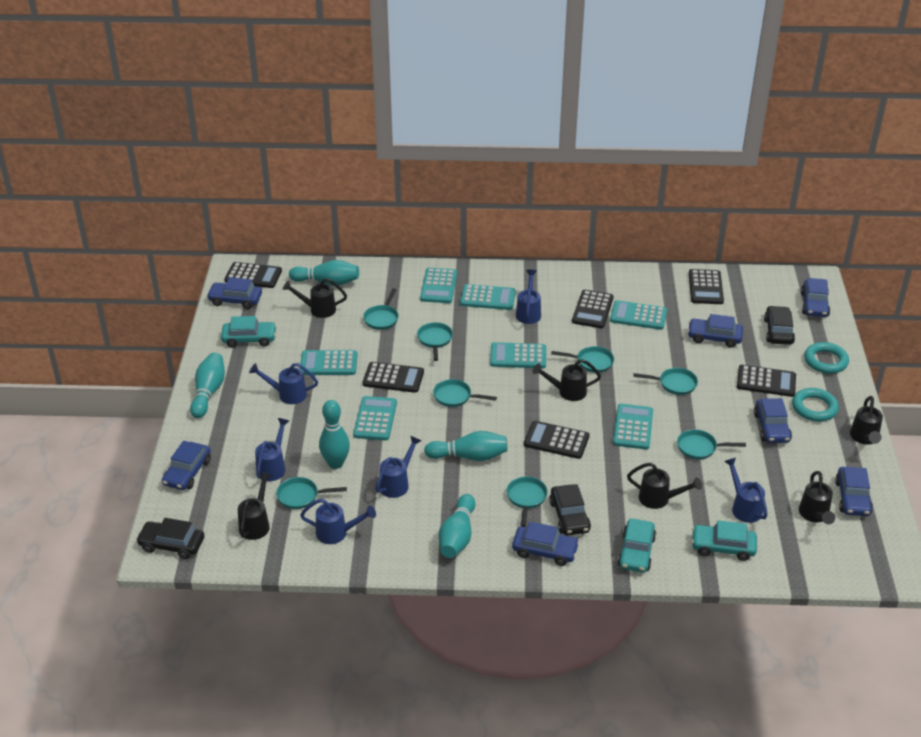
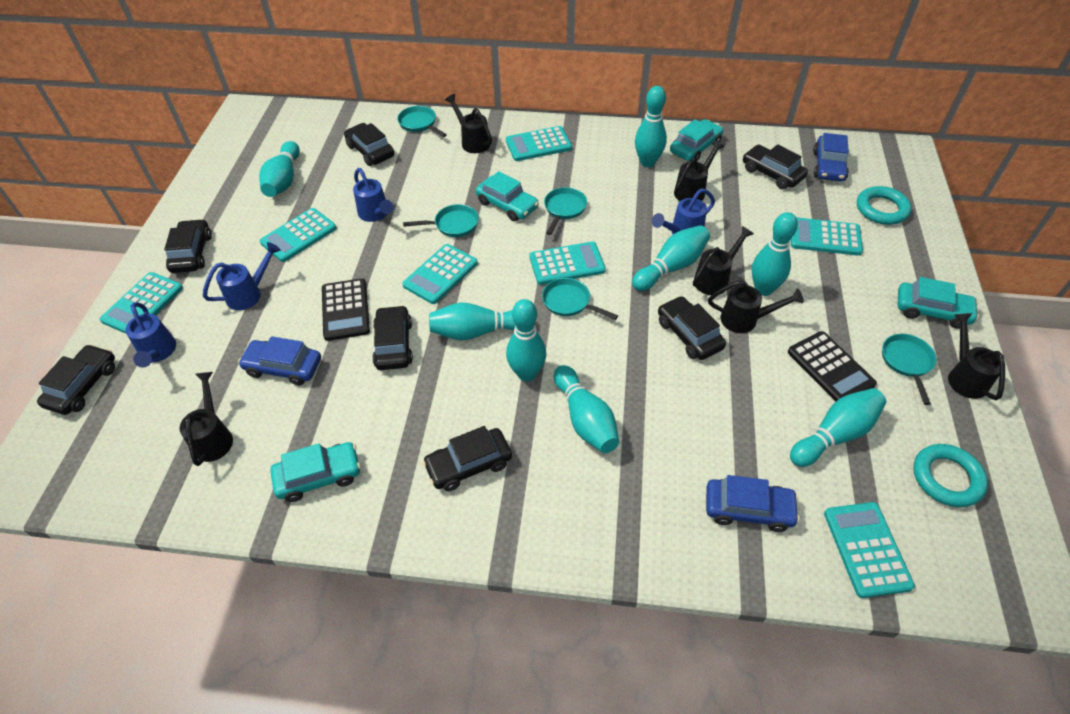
black calculator: [224,262,282,288] [363,362,424,393] [524,421,589,459] [572,290,614,328] [689,269,724,304] [737,365,796,397] = 6 -> [322,278,370,341] [788,331,877,401] = 2
black car: [136,518,204,559] [549,484,591,536] [764,306,795,345] = 3 -> [37,344,115,415] [164,219,212,273] [344,123,394,166] [372,305,413,370] [422,426,512,491] [658,296,726,360] [743,144,808,189] = 7
blue car: [162,441,211,490] [207,277,262,309] [512,522,580,566] [687,314,743,348] [754,398,792,443] [801,278,830,317] [835,467,873,516] = 7 -> [238,336,321,386] [706,475,800,532] [813,133,849,181] = 3
blue watering can: [249,363,318,404] [255,418,289,481] [300,498,376,544] [375,436,421,498] [516,269,541,324] [724,458,768,523] = 6 -> [125,302,176,368] [203,242,281,310] [353,168,393,222] [652,188,715,234] = 4
turquoise bowling pin: [190,353,225,418] [289,260,359,286] [319,400,350,469] [424,431,508,461] [438,494,476,558] = 5 -> [259,141,300,197] [429,303,515,340] [506,299,546,381] [554,365,619,453] [632,225,710,291] [635,86,667,167] [752,212,798,296] [790,388,886,467] = 8
turquoise car: [221,316,277,347] [618,519,656,573] [691,520,757,561] = 3 -> [270,442,361,502] [476,171,539,221] [670,119,723,161] [898,277,979,329] = 4
turquoise pan: [276,477,347,509] [363,288,399,330] [417,322,453,361] [433,379,497,407] [507,476,548,527] [551,346,614,373] [633,368,698,395] [677,429,746,459] = 8 -> [397,106,447,137] [403,204,479,237] [542,278,618,320] [544,187,587,235] [882,334,936,405] = 5

